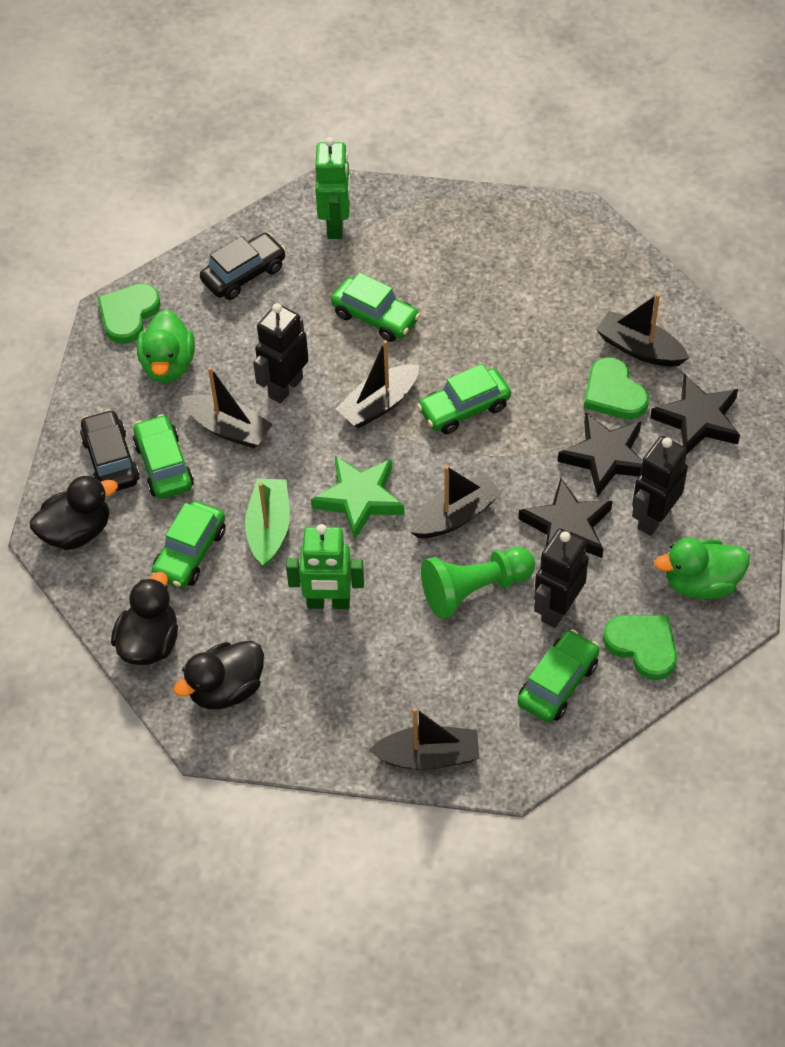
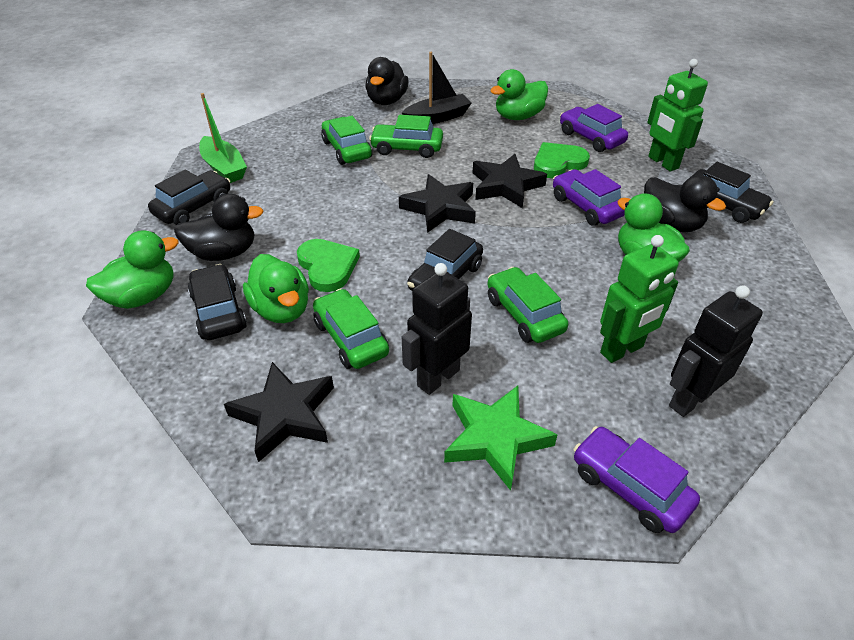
black boat: [181,367,273,448] [335,340,419,428] [368,708,480,770] [410,466,502,538] [596,293,689,367] = 5 -> [402,52,472,124] = 1
black car: [80,409,140,491] [200,233,286,300] = 2 -> [148,170,230,225] [188,264,247,340] [407,229,483,291] [691,162,773,223] = 4
black robot: [253,303,309,404] [534,528,589,628] [632,436,688,536] = 3 -> [402,263,472,395] [669,286,763,417] = 2
green car: [133,414,194,499] [152,501,226,588] [331,272,420,342] [417,364,511,434] [518,629,599,722] = 5 -> [313,289,389,369] [321,116,372,165] [369,115,443,158] [487,267,568,343] = 4
green duck: [137,309,195,383] [655,538,750,599] = 2 -> [86,230,179,309] [243,254,309,323] [490,69,548,120] [617,193,690,262] = 4
green heart: [97,284,161,344] [584,357,649,419] [603,615,677,680] = 3 -> [297,239,360,292] [534,142,590,178] = 2
green pawn: [421,547,535,619] = 1 -> none = 0
purple car: none = 0 -> [553,169,625,226] [560,104,628,152] [573,426,700,533] = 3

